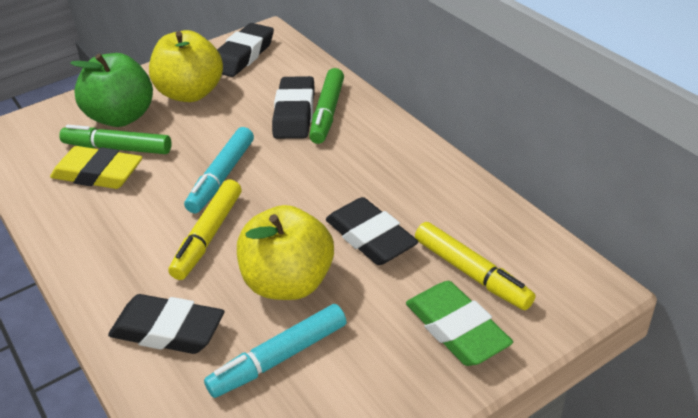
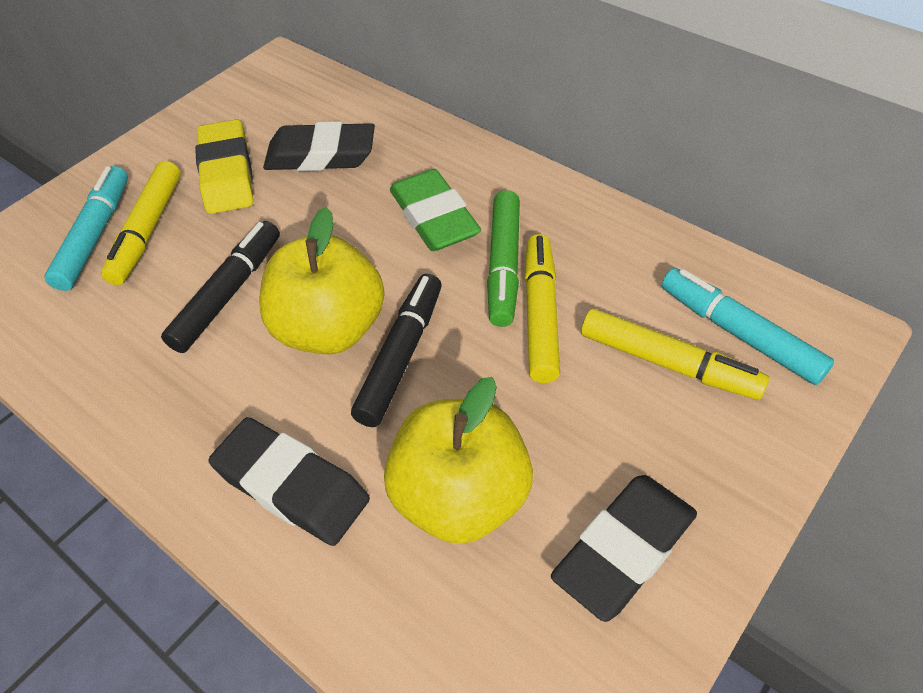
black eraser: [108,294,224,354] [217,23,274,77] [272,76,314,139] [326,197,418,265] = 4 -> [208,417,370,546] [263,121,375,171] [551,475,697,622] = 3
black marker: none = 0 -> [161,221,280,353] [351,274,442,427] = 2
green apple: [70,53,153,127] = 1 -> none = 0
green marker: [59,125,171,154] [309,68,344,144] = 2 -> [487,190,520,327] = 1
yellow marker: [168,180,241,280] [415,222,536,310] = 2 -> [101,161,181,285] [524,234,560,383] [581,309,769,400] = 3

